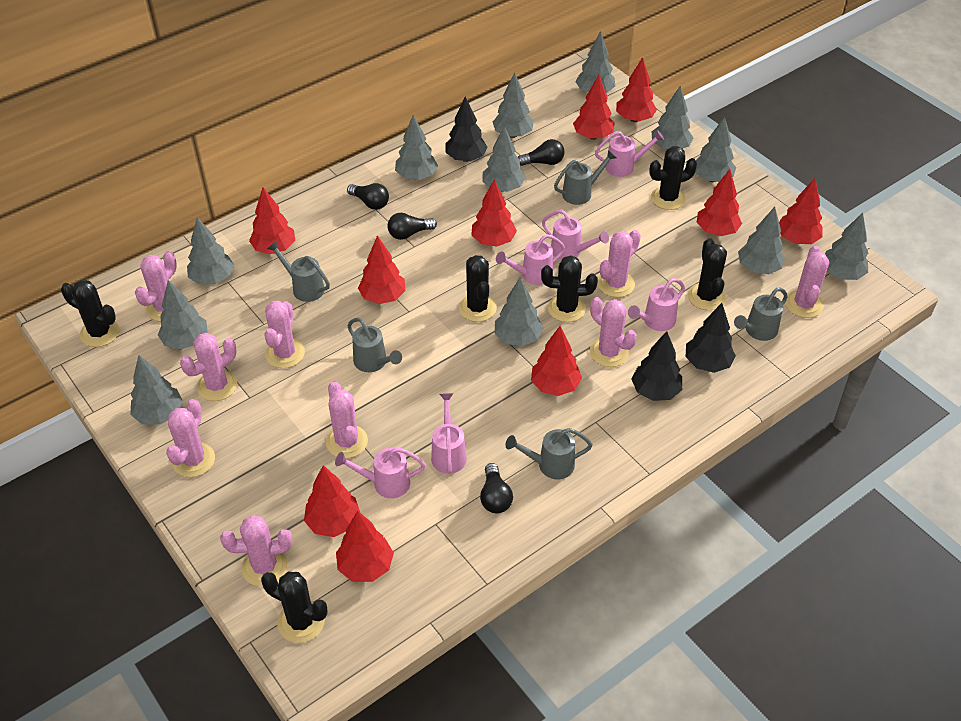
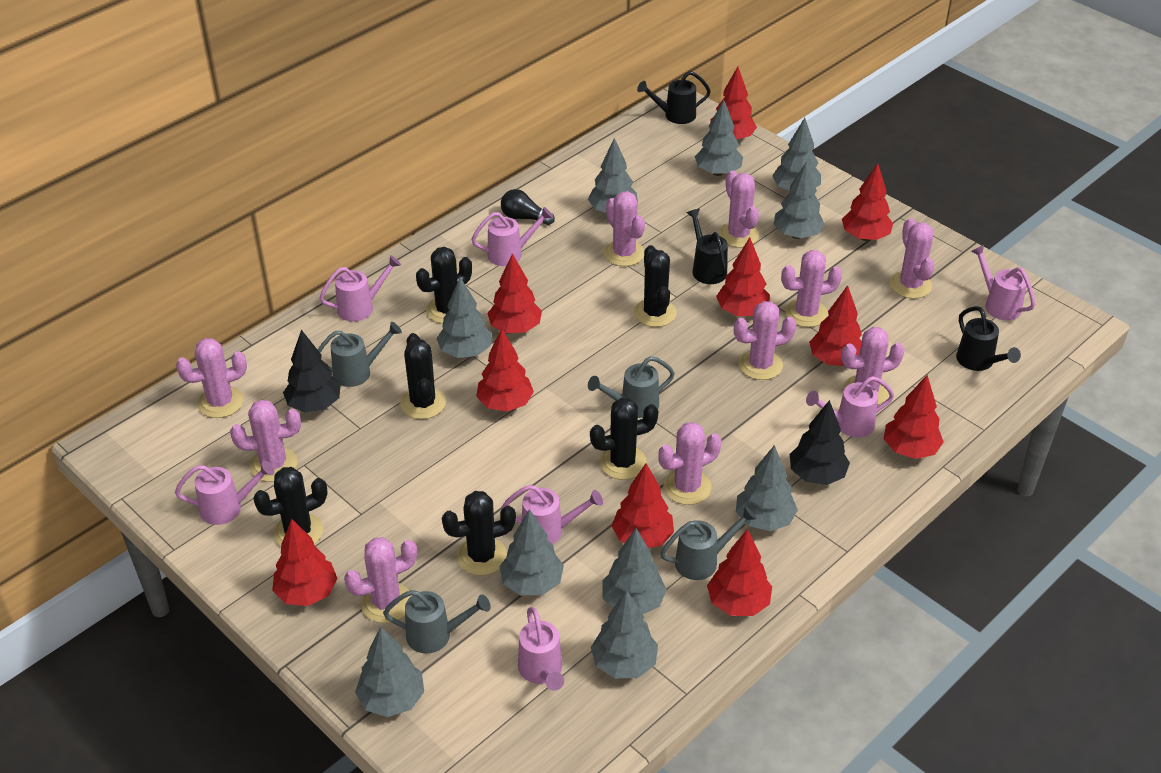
black light bulb: [347,183,389,210] [387,213,437,240] [480,463,513,513] [518,139,565,166] = 4 -> [501,189,555,225] = 1
black tree: [446,96,487,162] [631,331,682,401] [686,303,736,373] = 3 -> [283,330,341,413] [790,400,850,485] = 2
black watering can: none = 0 -> [637,71,711,124] [687,209,728,284] [956,306,1021,371] = 3
grey tree: [130,355,183,425] [158,280,208,350] [187,217,234,285] [395,115,438,180] [482,126,526,192] [493,73,534,138] [495,277,543,346] [576,31,615,93] [652,86,694,150] [695,117,736,182] [738,207,785,274] [825,212,868,280] = 12 -> [355,627,424,717] [436,277,492,358] [499,509,564,595] [588,138,638,213] [591,590,658,679] [602,528,667,614] [695,100,743,176] [736,445,798,531] [772,118,821,191] [774,161,825,239] = 10
grey watering can: [267,241,330,302] [347,318,402,372] [505,428,593,479] [554,150,617,205] [734,288,788,341] = 5 -> [318,322,402,387] [383,590,491,653] [588,356,675,418] [660,506,757,580] = 4
pink cactus: [135,251,177,322] [166,399,215,477] [180,333,237,401] [220,515,292,586] [265,301,305,368] [326,381,368,458] [590,297,637,367] [598,230,641,297] [785,246,829,318] = 9 -> [176,338,247,418] [230,399,301,482] [344,537,417,623] [604,191,645,266] [658,422,722,505] [719,170,759,248] [734,301,796,380] [781,250,842,327] [841,327,905,405] [890,218,934,299] = 10
pink watering can: [335,447,426,498] [431,393,467,474] [496,234,565,285] [542,210,609,260] [595,130,664,177] [628,278,685,331] = 6 -> [175,461,275,525] [320,255,401,322] [471,207,553,266] [501,485,603,544] [518,607,564,691] [806,376,894,437] [971,245,1035,320] = 7

